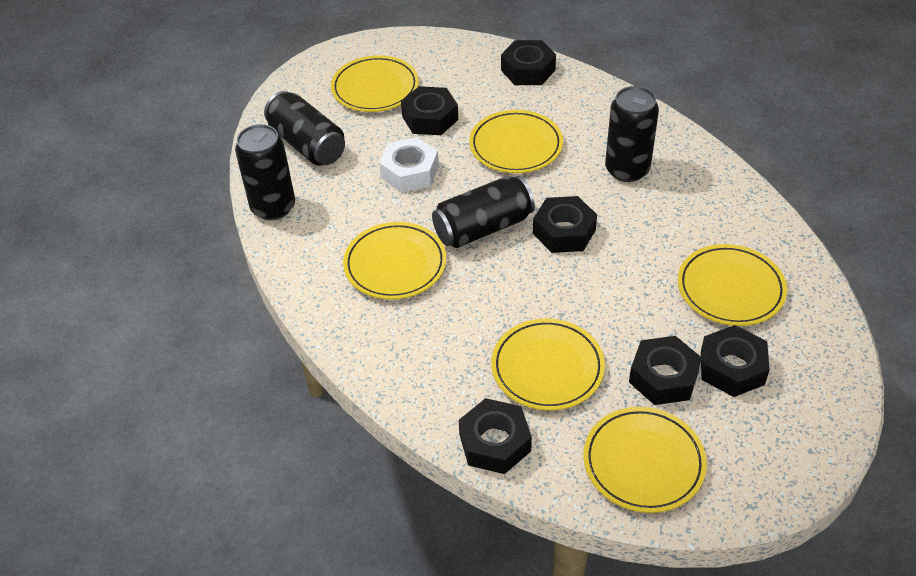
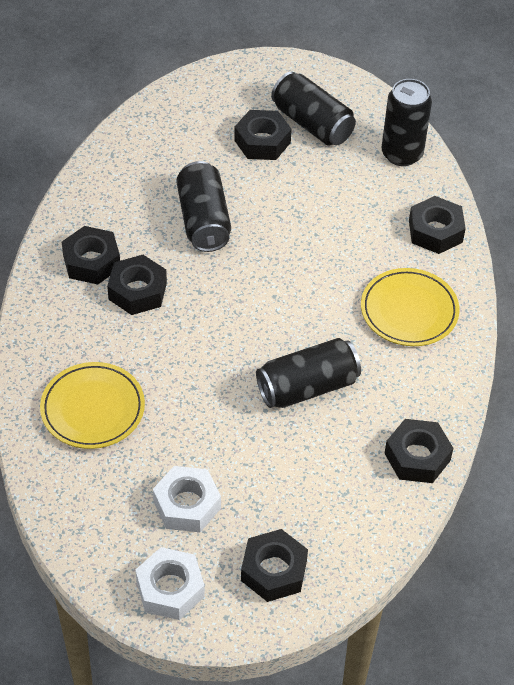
white nut: [379,137,439,192] = 1 -> [135,547,205,620] [153,466,221,532] = 2
yellow plate: [331,55,419,112] [343,222,447,300] [469,110,563,173] [491,318,605,410] [583,407,707,513] [678,244,787,326] = 6 -> [40,362,145,449] [361,268,460,346] = 2

